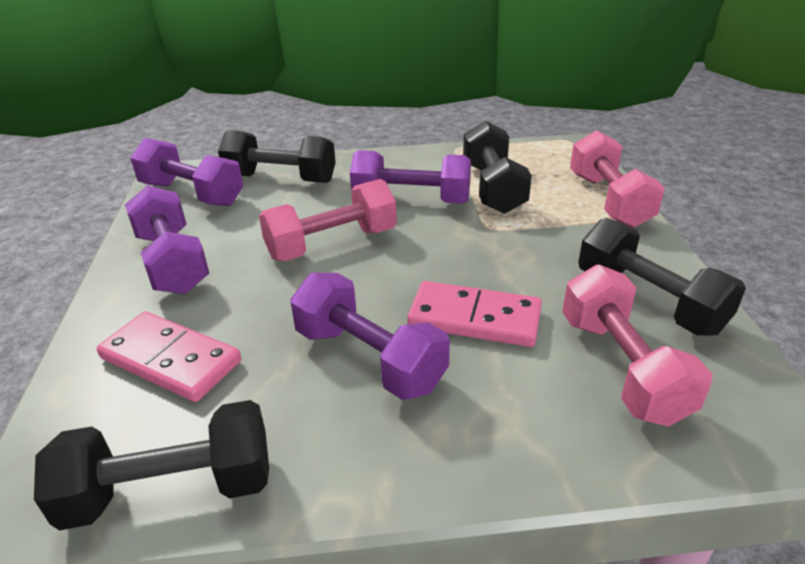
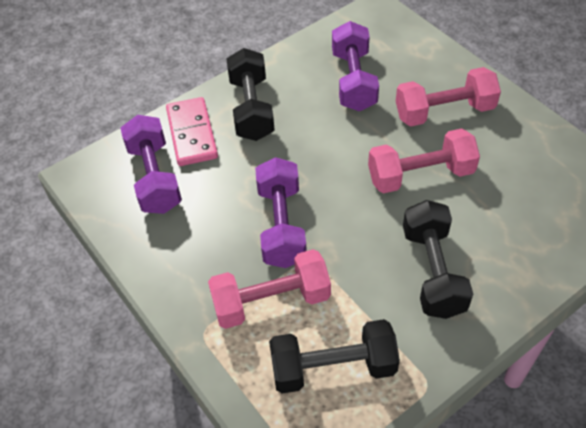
black dumbbell: [34,400,269,531] [218,130,336,183] [463,121,532,214] [578,218,746,336] = 4 -> [226,48,274,141] [269,319,400,394] [403,200,473,319] = 3
pink domino: [97,312,241,402] [407,281,542,347] = 2 -> [166,97,218,166] = 1
purple dumbbell: [125,186,209,294] [130,138,243,206] [290,272,450,400] [350,150,471,204] = 4 -> [120,115,182,214] [255,157,307,268] [332,21,379,111] = 3

